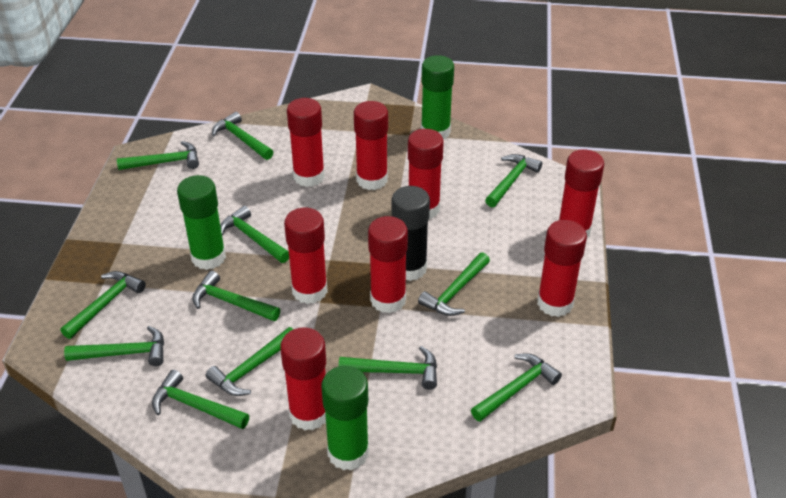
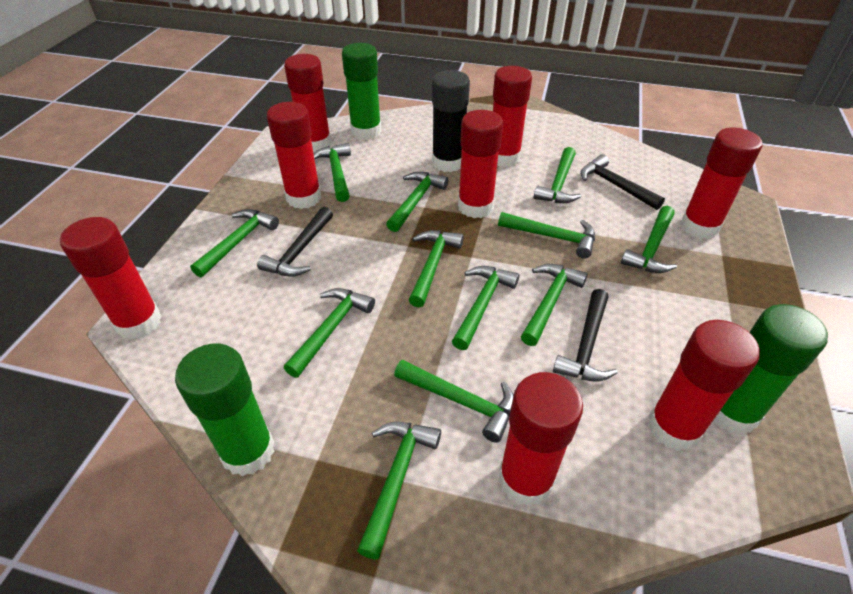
black hammer: none = 0 -> [257,207,333,277] [553,289,618,382] [581,154,665,210] = 3

